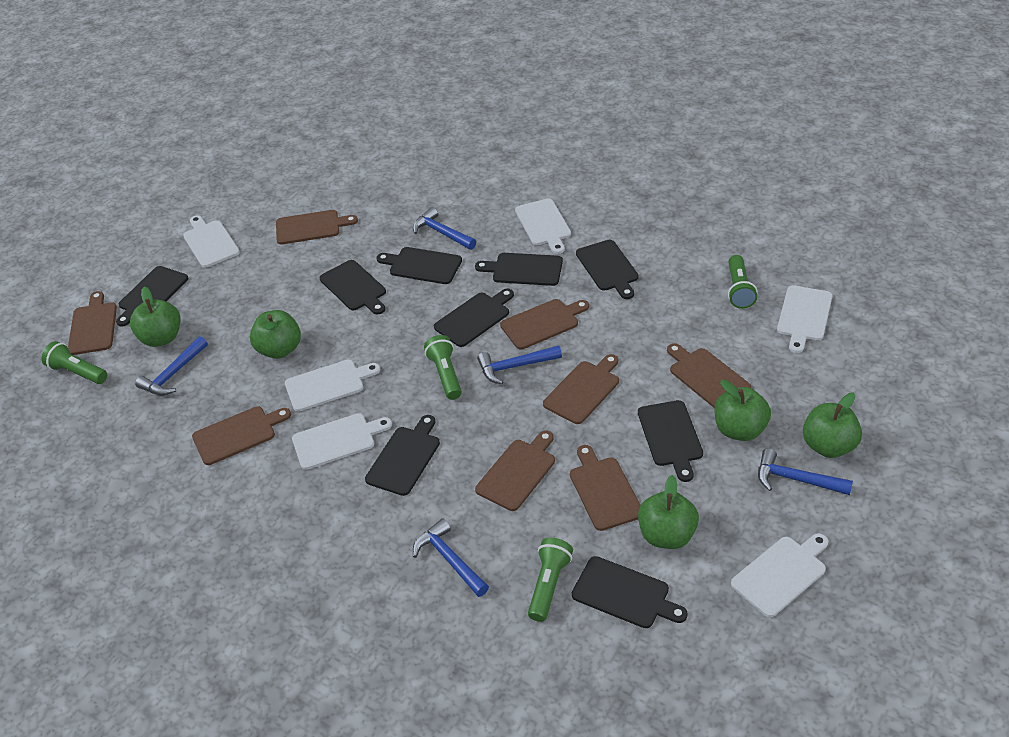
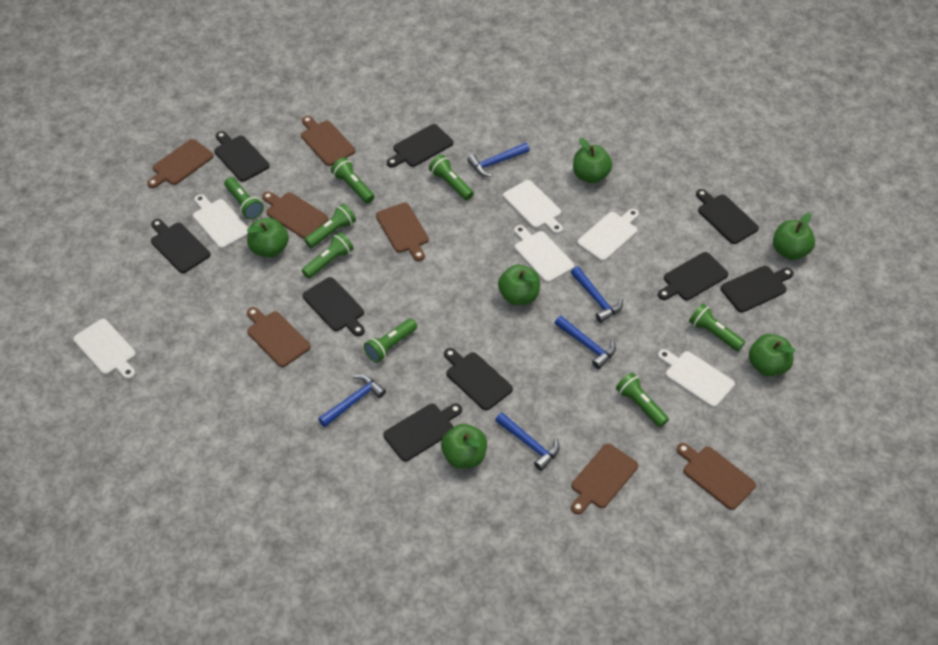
brown cutting board: [68,291,117,355] [192,406,291,465] [276,210,358,245] [475,430,555,511] [500,299,589,349] [543,354,619,424] [570,445,640,531] [667,343,751,408] = 8 -> [147,139,214,188] [247,307,311,367] [262,191,328,239] [301,116,355,166] [376,202,429,261] [571,444,638,514] [677,443,756,510] = 7
green apple: [130,287,181,347] [250,310,301,359] [638,475,699,549] [714,380,771,441] [803,393,862,458] = 5 -> [247,218,289,258] [441,424,487,469] [498,265,540,305] [573,138,612,183] [749,334,795,376] [773,213,815,260] = 6
green flashlight: [42,341,107,384] [424,335,462,400] [528,538,573,622] [728,255,758,309] = 4 -> [224,177,264,220] [302,232,354,279] [304,204,356,248] [331,157,375,204] [364,318,417,363] [429,155,474,200] [616,373,669,427] [689,304,745,351] = 8

